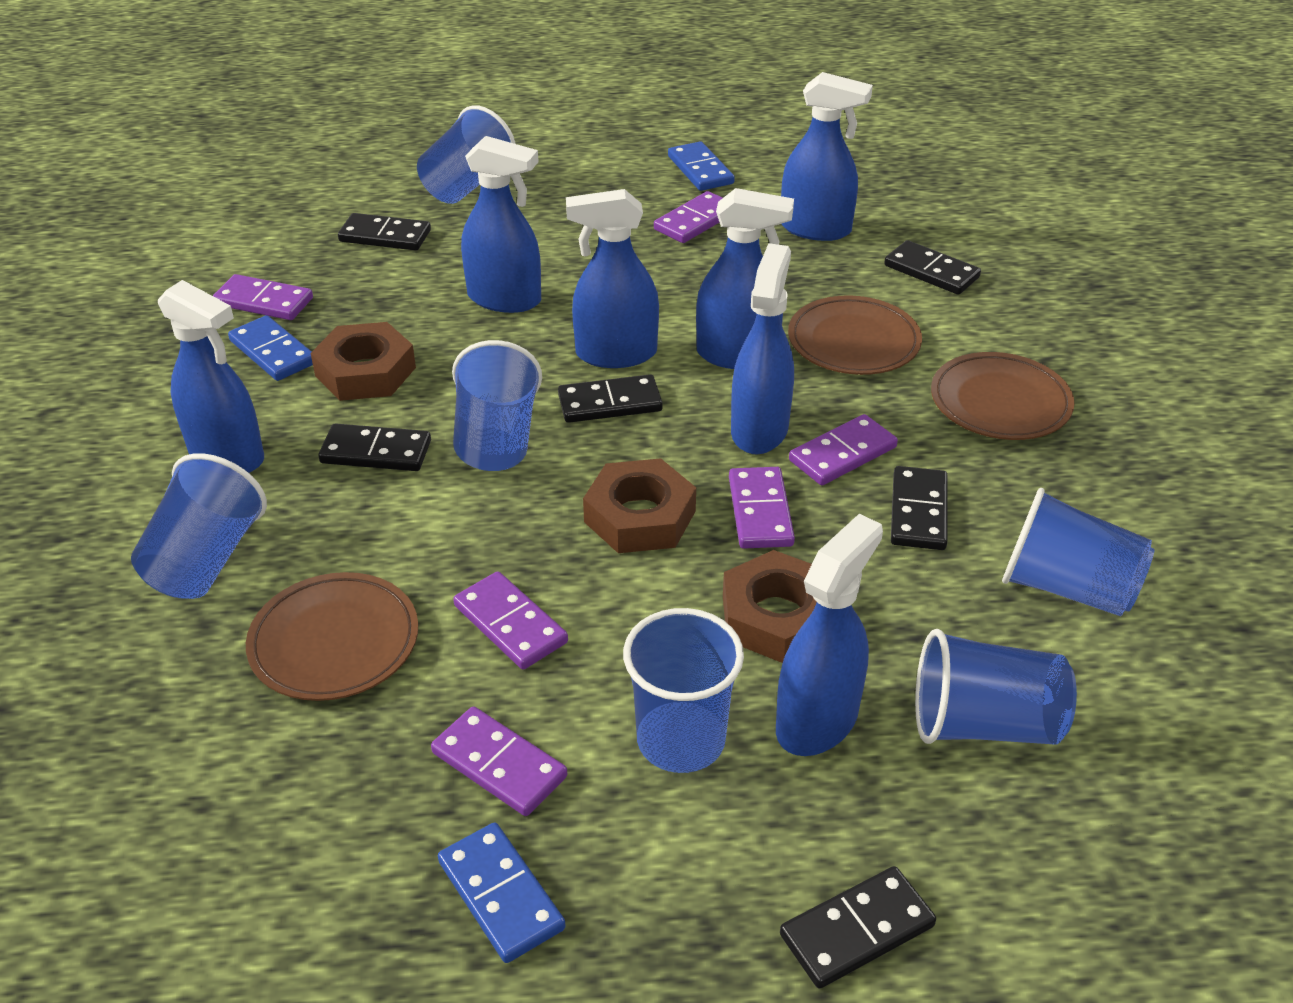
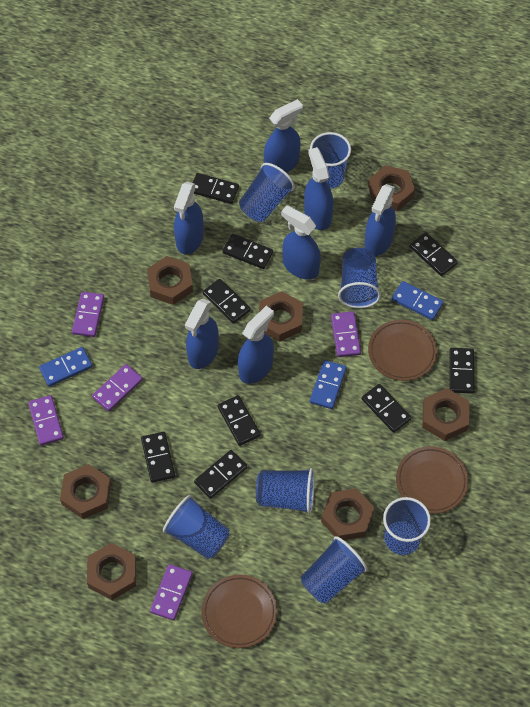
black domino: [318,423,431,471] [338,213,431,251] [558,374,663,423] [780,866,936,989] [884,240,981,295] [891,466,948,550] = 6 -> [141,432,175,483] [193,173,239,204] [194,450,247,499] [203,279,250,324] [217,395,261,446] [222,234,273,269] [362,384,412,433] [410,233,458,276] [449,348,475,394] = 9
blue cup: [131,453,267,599] [417,105,516,204] [452,340,542,471] [623,608,744,773] [915,629,1077,745] [1002,488,1155,616] = 6 -> [163,495,230,559] [239,163,295,222] [256,468,315,514] [301,536,368,604] [310,132,351,189] [338,248,381,308] [383,497,431,555] = 7
brown nut: [311,322,416,401] [583,458,696,553] [723,550,816,663] = 3 -> [60,464,111,519] [87,543,136,600] [147,256,193,305] [259,291,303,342] [321,488,375,540] [368,165,415,211] [422,388,469,441] = 7
purple domino: [213,274,313,320] [431,706,567,816] [453,571,568,670] [654,191,723,243] [729,467,795,549] [789,414,898,485] = 6 -> [28,395,64,446] [72,292,105,337] [92,364,143,412] [150,564,193,621] [331,311,361,357] = 5

